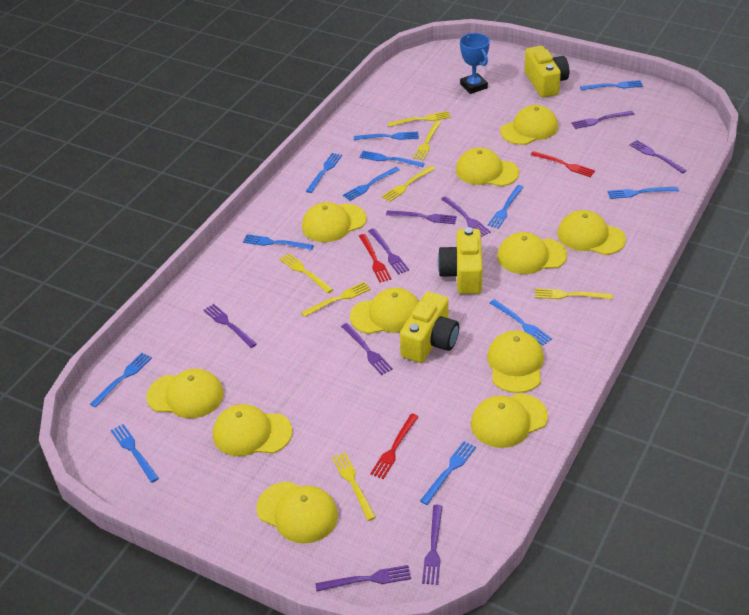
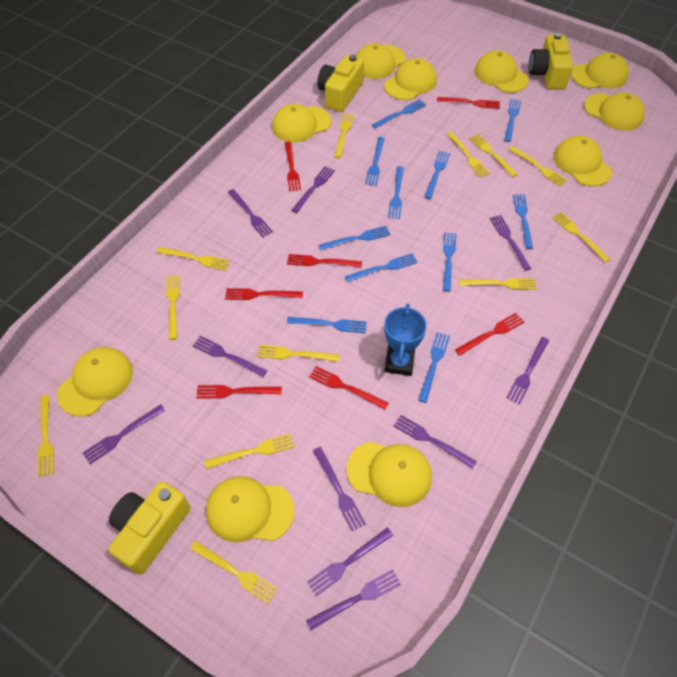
blue fork: [90,353,152,408] [111,424,159,483] [243,234,314,250] [306,153,342,193] [343,167,400,201] [354,132,419,140] [359,151,425,167] [420,441,476,505] [488,185,524,229] [490,299,552,346] [580,80,643,90] [607,187,679,199] = 12 -> [287,317,367,333] [319,226,391,250] [345,253,418,282] [365,137,385,186] [372,99,426,129] [388,166,404,219] [418,332,450,403] [424,151,450,199] [443,232,456,292] [504,99,521,142] [513,194,533,249] = 11
purple fork: [203,304,257,348] [315,565,411,591] [341,323,393,375] [369,228,409,274] [386,210,457,224] [422,505,442,585] [441,196,491,237] [571,111,634,129] [629,140,687,174] = 9 -> [83,404,165,464] [193,336,267,377] [228,189,273,237] [291,166,335,213] [306,569,401,630] [307,527,393,596] [313,447,366,531] [394,415,477,469] [490,215,531,271] [507,337,549,404] = 10
red fork: [359,234,391,282] [370,414,419,479] [531,151,595,177] = 3 -> [196,385,282,399] [225,288,303,300] [285,142,301,191] [287,254,362,267] [309,366,389,410] [437,97,500,109] [455,313,524,356] = 7
yellow cap: [146,369,224,418] [213,404,292,456] [256,481,338,543] [302,202,367,242] [350,288,419,334] [456,148,519,187] [471,393,548,448] [487,330,544,393] [497,232,567,274] [500,105,558,145] [558,210,626,255] = 11 -> [57,347,133,417] [206,476,294,542] [272,104,331,143] [346,442,432,507] [356,43,406,79] [384,58,437,100] [475,50,529,93] [554,136,612,186] [571,53,629,88] [584,92,645,130] = 10
yellow fork: [280,253,333,293] [301,282,371,317] [332,452,376,521] [381,166,435,202] [388,111,451,127] [413,121,441,160] [535,288,613,299] = 7 -> [38,395,54,477] [157,247,230,271] [166,275,180,340] [190,541,278,604] [204,434,294,469] [257,345,339,362] [334,113,354,158] [447,132,489,177] [459,278,537,290] [469,134,518,177] [508,146,567,186] [552,212,611,263] = 12

